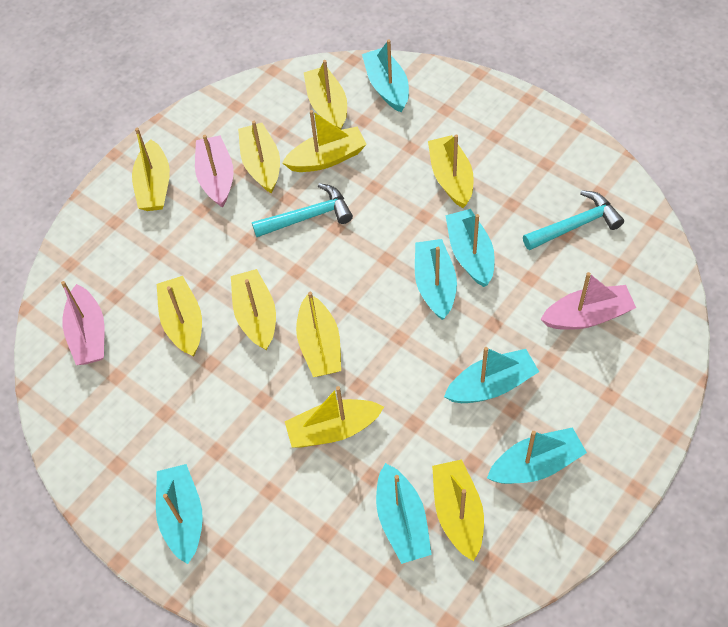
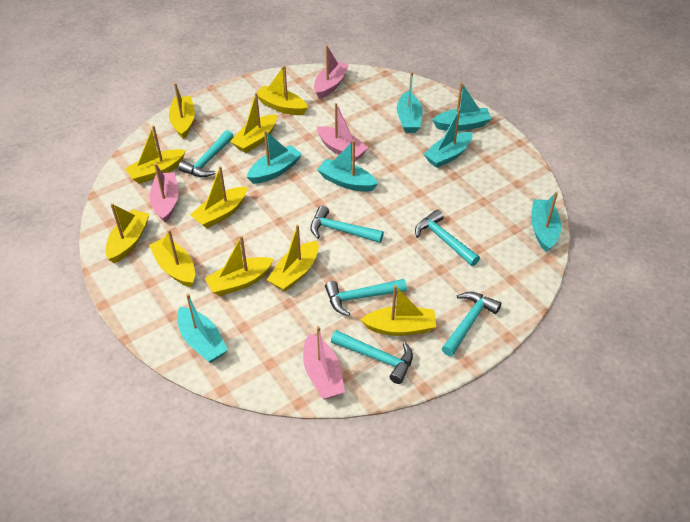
pink boat: [61,281,104,365] [195,135,234,208] [541,272,636,330] = 3 -> [150,163,179,223] [303,326,345,399] [314,45,349,99] [317,103,369,161] = 4
turquoise hammer: [252,183,353,237] [523,190,624,250] = 2 -> [178,130,234,177] [310,206,384,243] [325,279,407,316] [331,330,413,384] [415,210,480,266] [441,292,501,356] = 6

